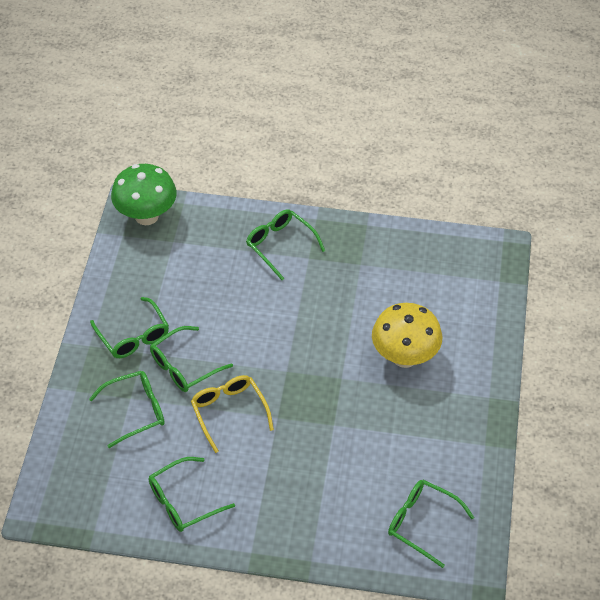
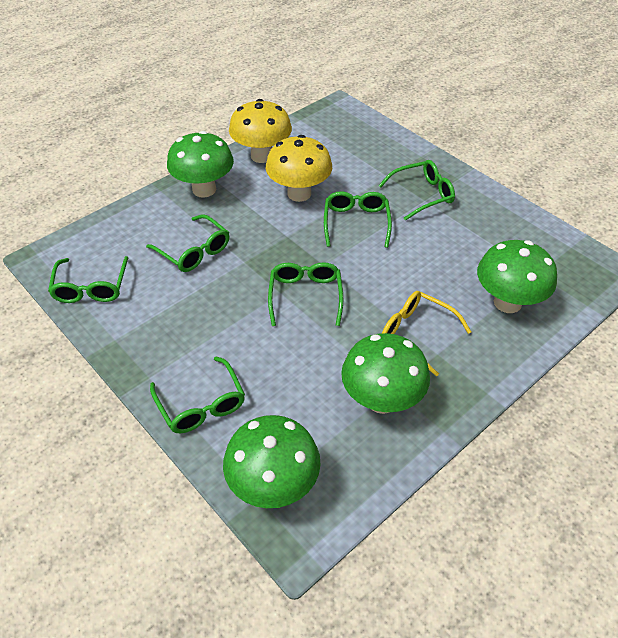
green mushroom: [111,164,176,225] = 1 -> [167,131,234,197] [223,415,320,508] [341,333,430,414] [477,240,557,313] = 4
yellow mushroom: [372,303,442,368] = 1 -> [229,99,292,163] [266,135,332,202] = 2

